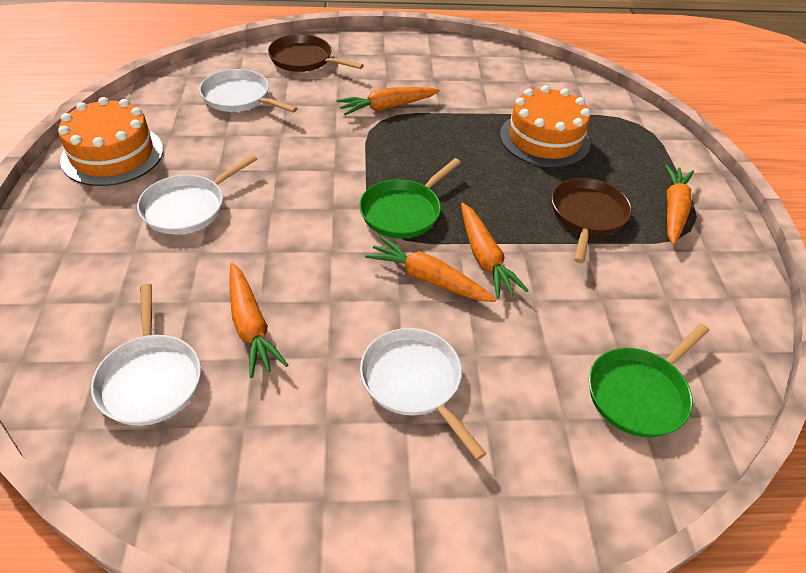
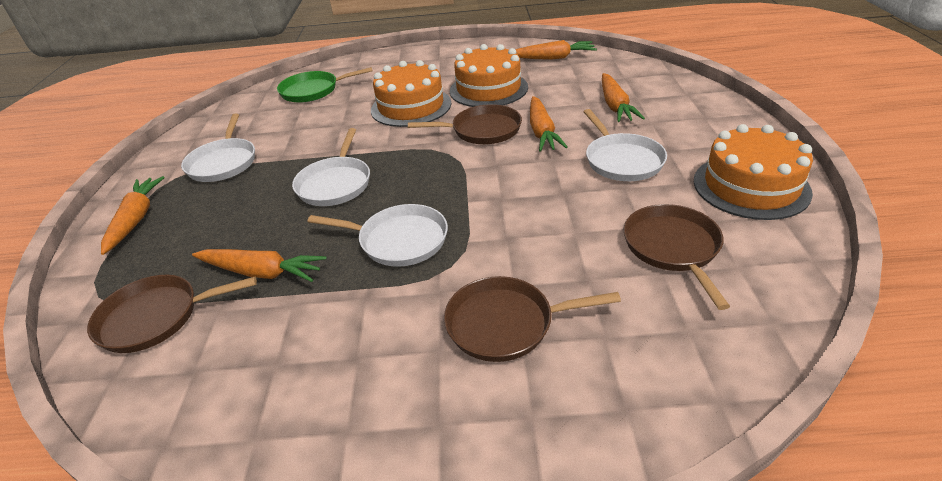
brown pan: [268,34,364,72] [552,178,632,263] = 2 -> [87,275,257,353] [408,104,522,144] [444,276,621,362] [624,204,730,310] = 4
green pan: [359,158,461,238] [589,324,709,438] = 2 -> [277,67,373,103] = 1
orange cake: [58,97,163,186] [500,85,591,167] = 2 -> [371,60,451,127] [450,44,528,107] [694,124,813,220] = 3

